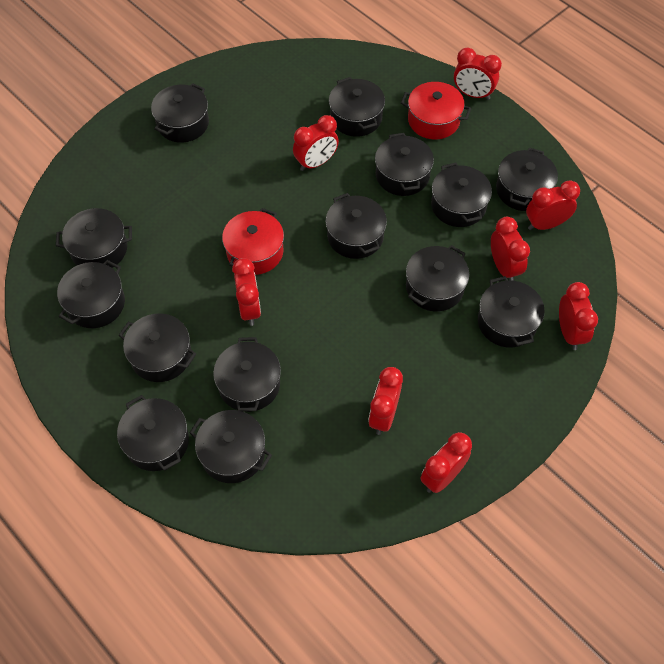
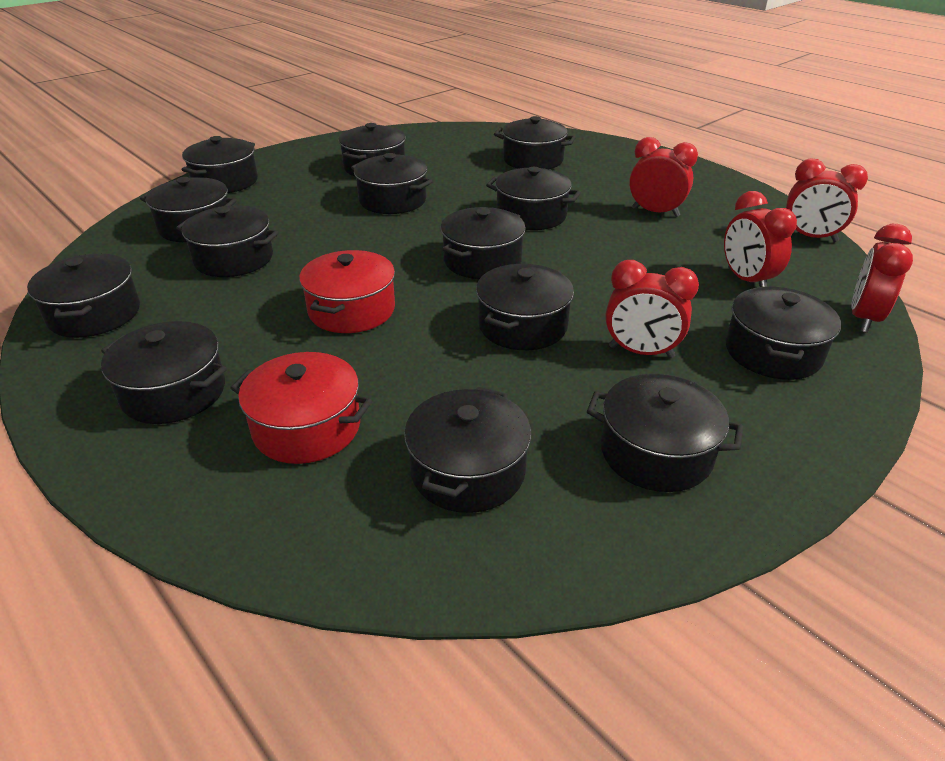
red clock: [232,258,261,326] [293,115,339,171] [368,367,403,435] [420,432,472,493] [454,48,502,100] [491,217,530,281] [526,181,580,230] [559,282,598,350] = 8 -> [605,260,699,358] [629,137,698,217] [724,191,797,287] [786,159,868,242] [851,224,913,333] = 5

